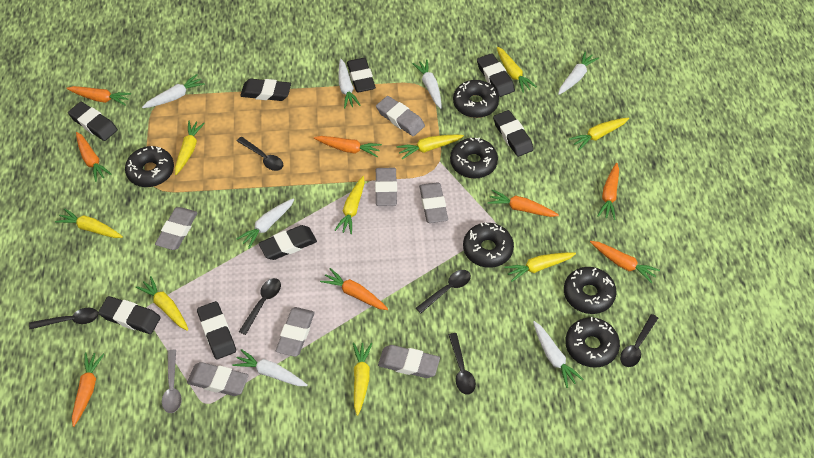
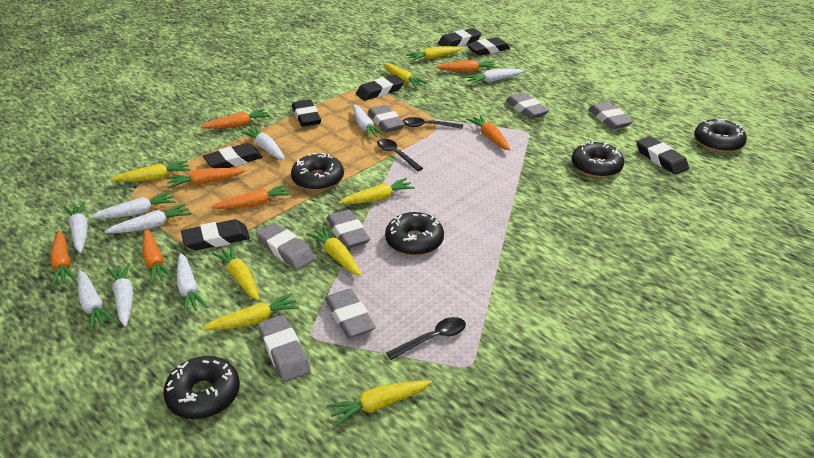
black donut: [125,146,174,187] [450,138,498,179] [453,80,499,118] [463,223,514,268] [564,267,617,314] [565,317,620,368] = 6 -> [163,356,240,419] [291,153,344,191] [385,212,444,256] [572,141,624,178] [694,119,747,153] = 5
black eraser: [68,102,118,141] [98,296,161,334] [197,301,236,359] [240,79,291,101] [259,225,317,260] [347,58,376,93] [477,53,515,97] [493,110,534,157] = 8 -> [181,219,250,250] [203,143,263,168] [292,99,321,127] [356,75,404,101] [438,28,482,47] [466,37,510,56] [636,136,689,175] = 7
black spoon: [29,308,98,329] [237,137,283,171] [239,278,281,335] [416,270,471,313] [449,333,476,394] [620,314,658,367] = 6 -> [377,139,423,171] [386,317,466,360] [402,117,463,129] = 3
grey spoon: [162,350,182,413] = 1 -> none = 0
orange carrot: [66,86,131,106] [72,352,104,427] [76,132,112,182] [314,136,382,157] [320,268,388,310] [488,190,559,217] [590,241,660,283] [597,163,619,220] = 8 -> [50,230,76,287] [143,229,174,284] [167,168,245,188] [201,109,270,129] [211,184,292,209] [435,60,497,72] [466,115,510,151] = 7
white carrot: [142,74,205,108] [232,349,308,386] [236,198,294,249] [339,59,361,109] [412,59,442,109] [533,321,583,388] [558,51,599,95] = 7 -> [64,202,88,253] [78,270,115,331] [91,191,176,219] [105,203,191,233] [107,263,133,327] [177,253,208,314] [241,126,285,160] [353,104,384,139] [465,69,524,84] = 9
yellow carrot: [55,208,123,238] [136,276,189,331] [175,121,205,175] [334,176,365,234] [353,342,372,416] [396,134,464,159] [497,47,537,93] [504,252,576,282] [569,118,629,150] = 9 -> [111,160,190,182] [201,293,299,330] [212,245,259,300] [306,226,362,276] [327,380,432,426] [338,178,415,204] [383,63,428,88] [406,46,462,61] = 8

